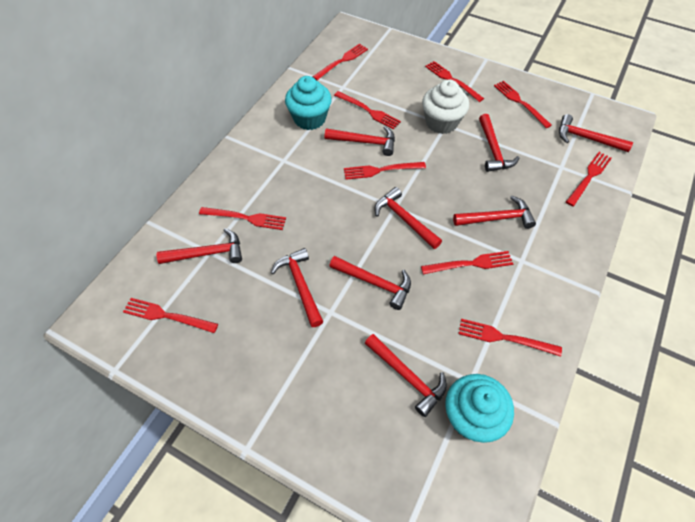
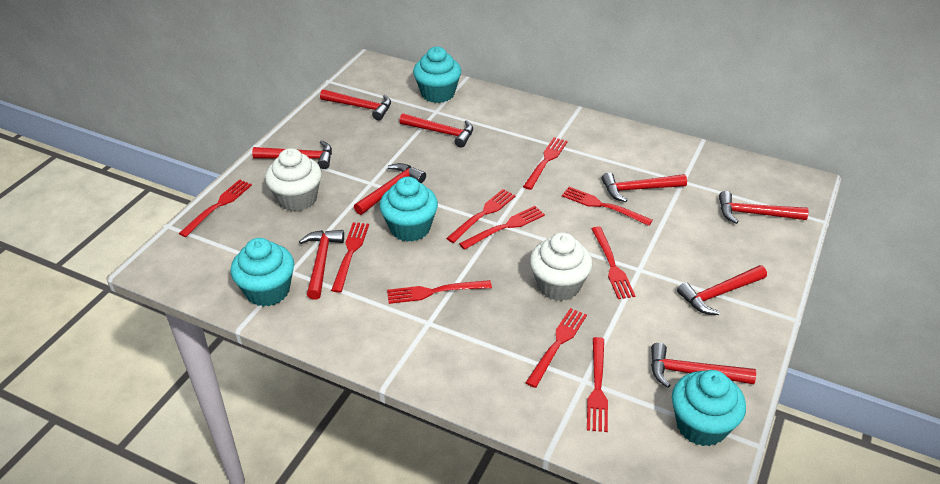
turquoise cupcake: [285,76,332,130] [445,374,514,443] = 2 -> [231,238,294,307] [380,177,438,242] [413,47,461,103] [672,370,746,446] = 4
white cupcake: [422,80,469,134] = 1 -> [265,148,322,212] [530,232,592,301] = 2

